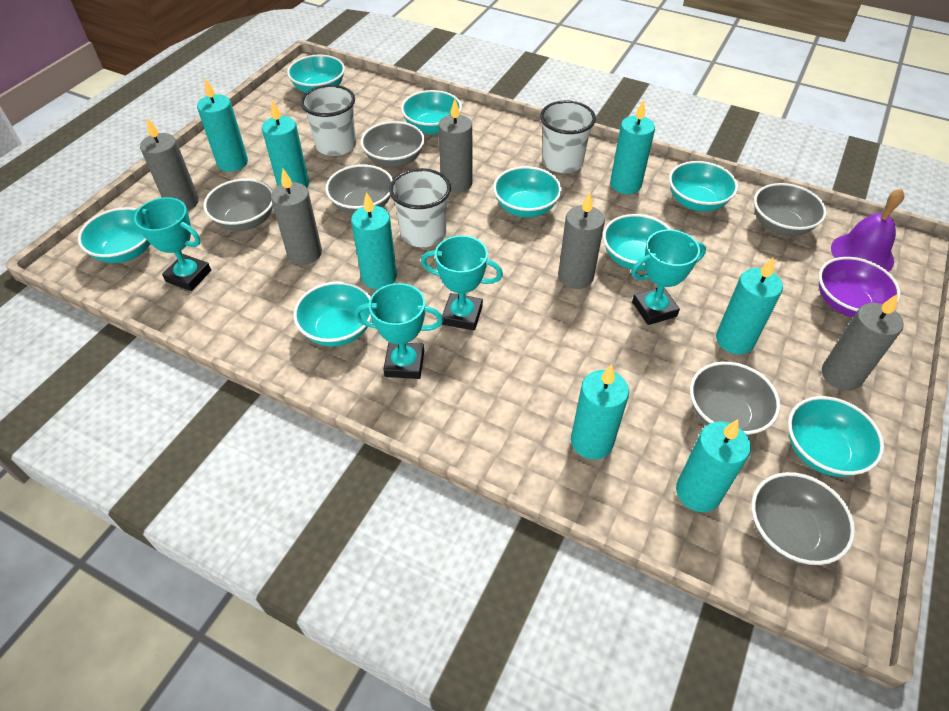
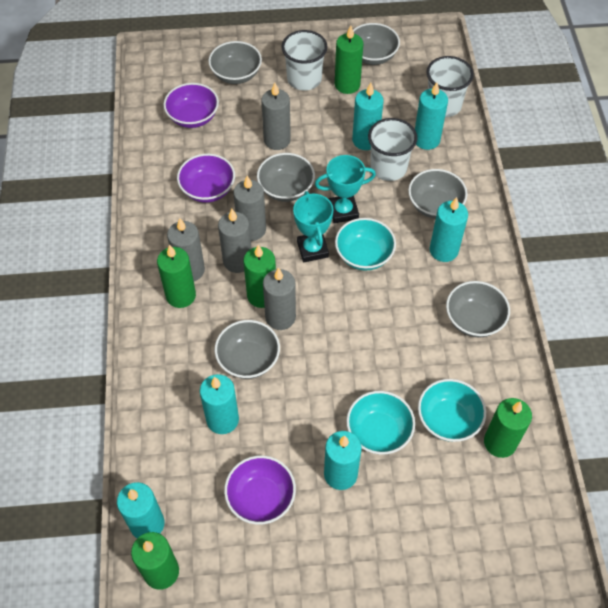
green candle: none = 0 -> [131,532,179,590] [157,244,196,308] [243,245,276,308] [335,26,364,94] [484,398,532,458] = 5
purple bell: [831,188,904,272] = 1 -> none = 0
purple bowl: [819,257,901,317] = 1 -> [163,83,219,128] [177,154,235,203] [224,455,296,525] = 3
turquoise bowl: [78,207,150,263] [287,55,345,93] [293,281,372,346] [401,90,462,134] [493,166,562,218] [603,214,672,271] [669,161,738,212] [788,396,884,477] = 8 -> [335,218,396,270] [346,391,415,455] [418,379,486,442] = 3
turquoise candle: [197,78,248,172] [262,100,309,188] [351,192,397,289] [571,364,629,460] [610,100,655,194] [676,419,751,512] [716,257,783,354] = 7 -> [117,482,164,538] [200,374,239,434] [324,431,362,490] [352,83,384,150] [415,82,448,150] [430,197,468,262] = 6
turquoise trophy: [133,197,211,291] [354,283,443,379] [421,235,503,330] [631,230,706,325] = 4 -> [293,191,333,262] [315,155,376,223] = 2

